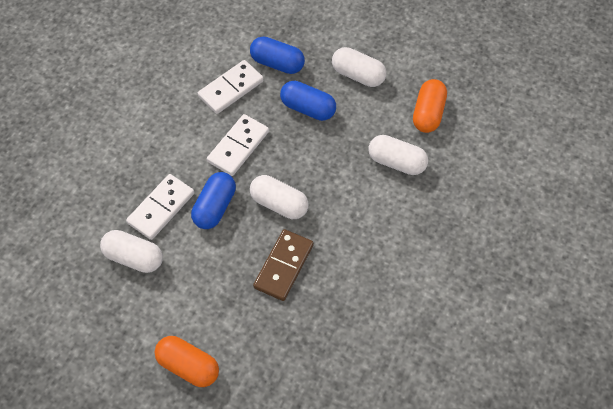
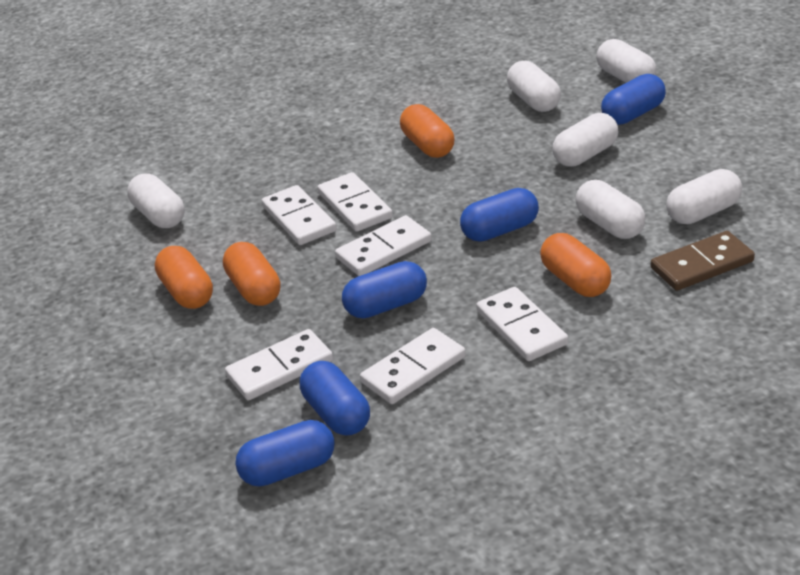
blue capsule: [191,172,236,229] [250,37,305,74] [280,81,336,121] = 3 -> [235,420,335,487] [300,361,370,436] [342,261,427,318] [460,188,539,242] [601,74,666,125] = 5
orange capsule: [154,336,219,387] [413,79,447,133] = 2 -> [155,246,213,309] [223,242,280,306] [400,104,454,158] [540,233,612,297] = 4
white capsule: [100,230,163,273] [250,175,308,219] [332,47,386,87] [368,135,428,175] = 4 -> [127,173,184,228] [507,61,561,112] [552,113,618,167] [575,180,646,239] [596,39,657,83] [666,169,742,224] = 6
white domino: [126,174,194,240] [198,60,264,114] [207,114,269,176] = 3 -> [225,329,333,400] [262,185,337,245] [317,172,393,232] [335,215,432,276] [360,328,466,404] [476,287,568,361] = 6

